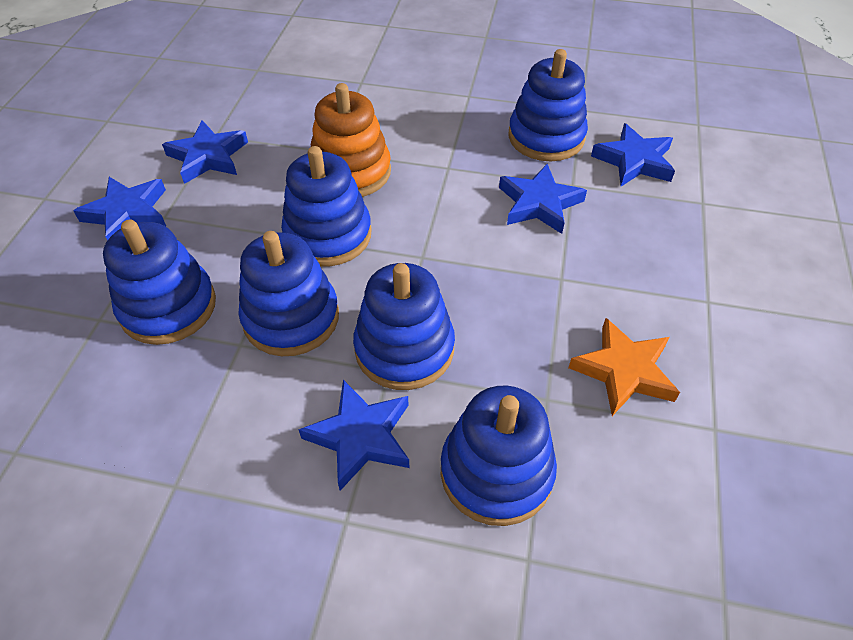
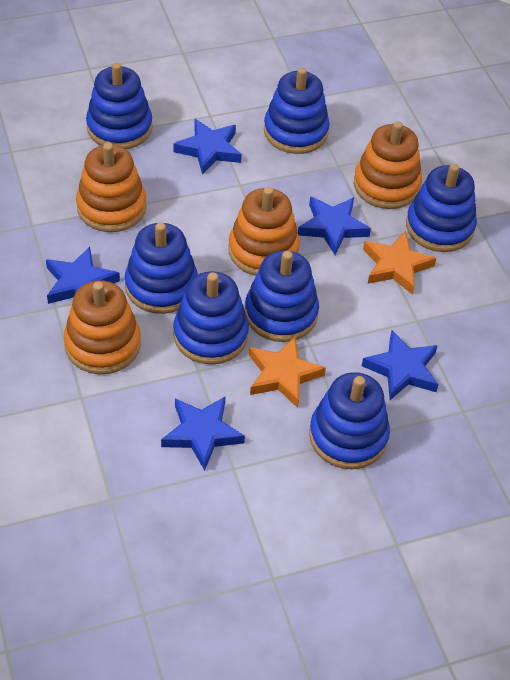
blue stacking toy: [103,220,216,345] [238,231,339,356] [281,146,372,266] [353,263,455,390] [441,386,557,526] [508,49,588,161] = 6 -> [86,63,153,149] [125,222,198,314] [173,271,249,365] [245,250,319,342] [264,67,330,154] [309,372,390,469] [406,164,477,252] = 7
orange stacking toy: [311,83,391,197] = 1 -> [64,280,141,374] [76,143,146,232] [228,187,300,276] [354,122,422,209] = 4
orange star: [569,318,680,416] = 1 -> [249,337,326,408] [363,231,436,295] = 2

